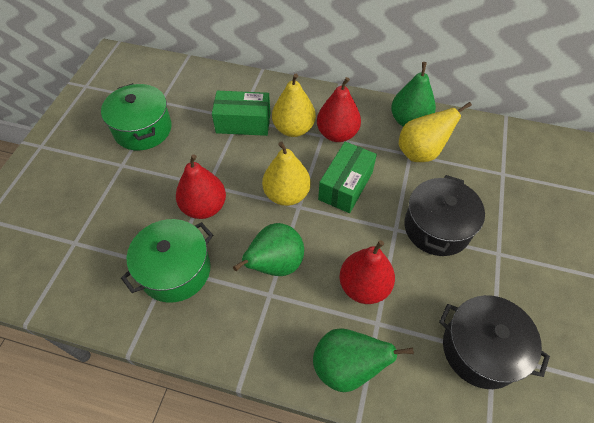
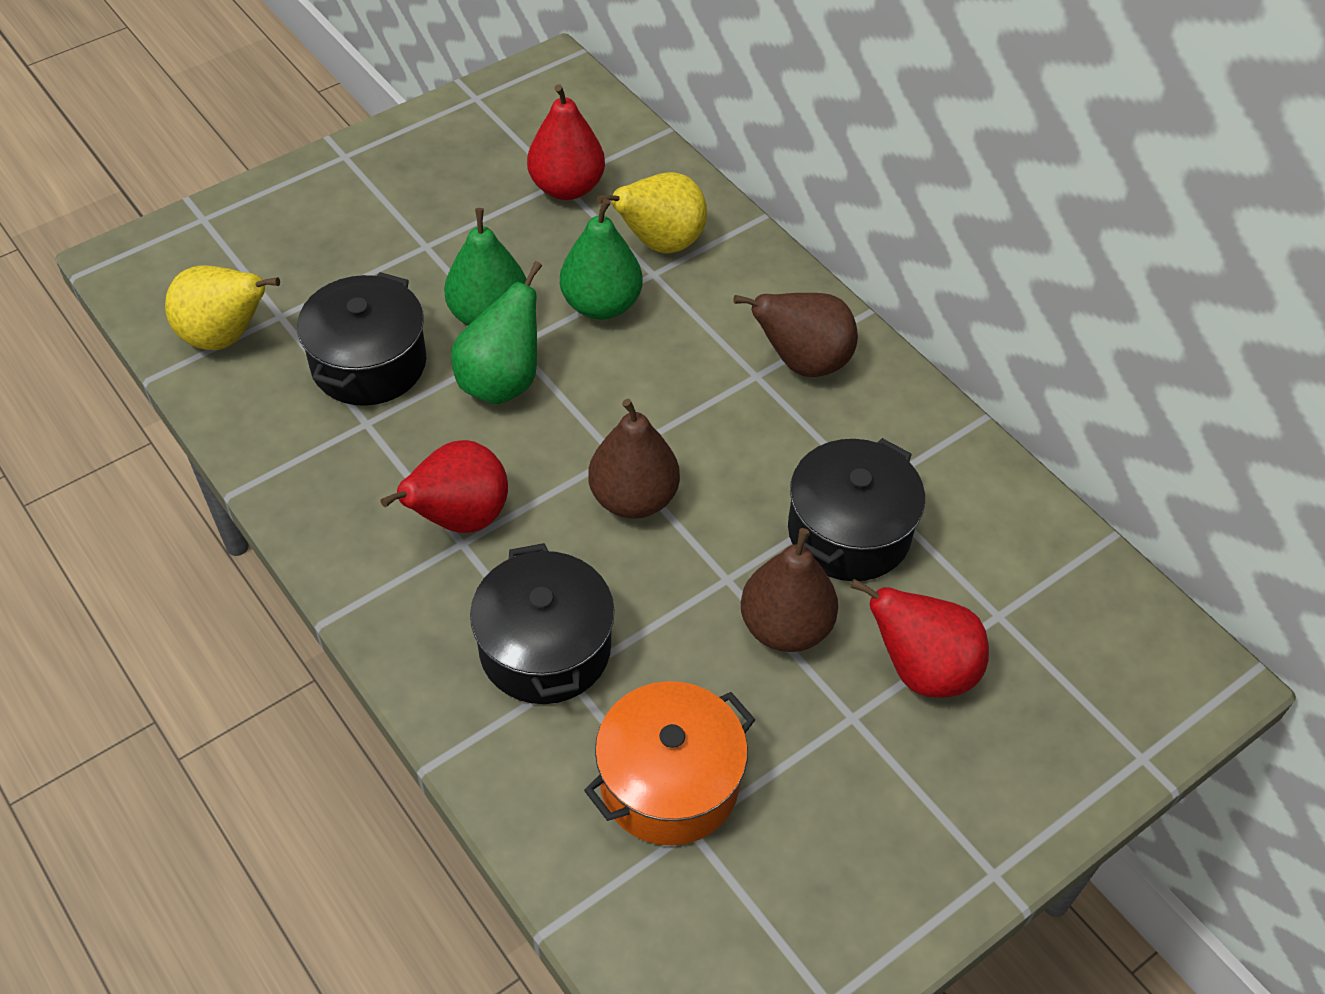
black pot: [404,175,485,256] [439,295,550,389] = 2 -> [297,272,426,406] [470,543,615,704] [788,438,925,581] = 3
brown pear: none = 0 -> [588,399,680,519] [733,293,858,377] [741,528,838,652] = 3
green box: [212,91,270,136] [318,142,377,213] = 2 -> none = 0
green pot: [101,83,172,151] [121,219,213,303] = 2 -> none = 0
orange pot: none = 0 -> [584,681,755,846] = 1
yellow pear: [262,141,311,206] [272,74,316,137] [399,102,472,162] = 3 -> [165,266,280,350] [597,172,707,254] = 2

